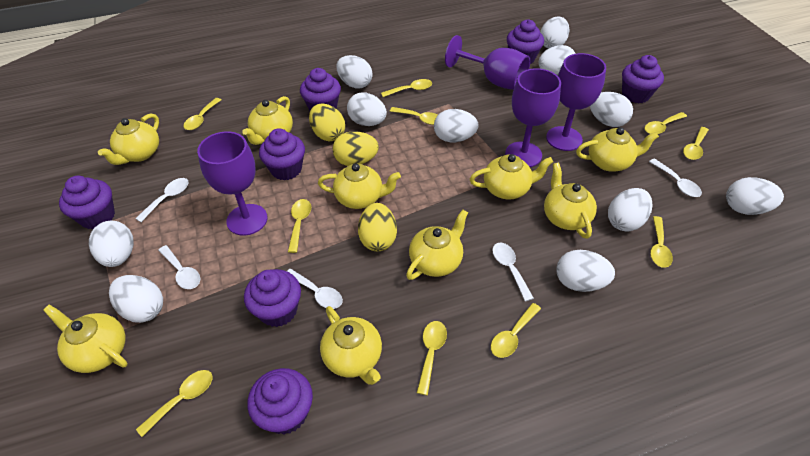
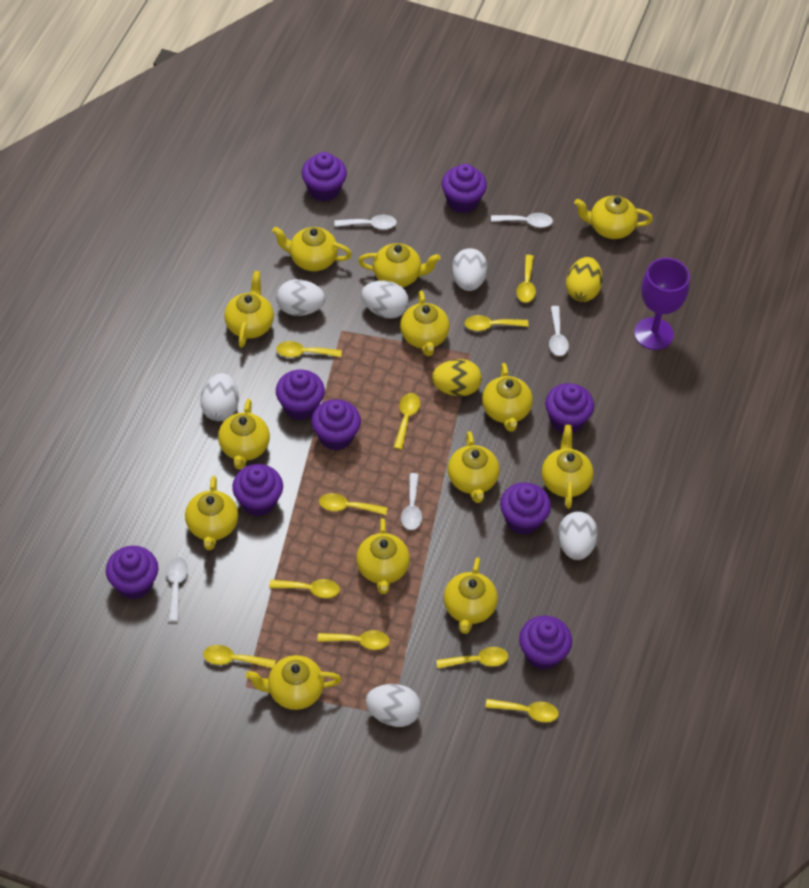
purple cupcake: [59,176,115,229] [244,269,301,327] [247,368,313,434] [259,128,305,180] [300,68,341,111] [507,20,544,64] [622,55,664,103] = 7 -> [106,546,158,599] [232,464,283,516] [276,370,325,420] [302,152,347,202] [311,399,361,451] [442,164,487,213] [500,482,551,535] [519,616,572,670] [545,383,594,433] = 9
purple goblet: [197,131,267,236] [445,35,530,90] [505,68,561,167] [546,53,606,151] = 4 -> [634,258,690,350] = 1
white egg: [89,221,134,267] [109,275,163,323] [336,55,373,89] [347,92,387,126] [434,109,479,142] [539,45,576,76] [540,16,570,49] [556,250,615,292] [590,92,633,127] [608,188,652,231] [726,177,784,215] = 11 -> [200,373,239,421] [277,279,325,316] [361,281,409,319] [365,684,421,727] [452,248,488,291] [558,511,598,560] = 6
yellow egg: [309,104,345,141] [333,131,379,166] [358,203,397,251] = 3 -> [432,359,482,396] [566,257,603,302] = 2
yellow teapot: [43,304,128,373] [98,113,159,165] [242,96,293,145] [318,163,401,209] [320,306,382,385] [406,210,468,280] [470,154,553,199] [544,163,597,239] [576,127,659,171] = 9 -> [185,476,238,550] [218,399,270,470] [224,271,274,348] [246,655,341,710] [272,227,352,271] [356,518,410,594] [358,243,441,287] [400,290,450,356] [444,557,498,634] [448,431,499,503] [482,363,533,432] [542,425,594,509] [574,196,653,239] = 13

